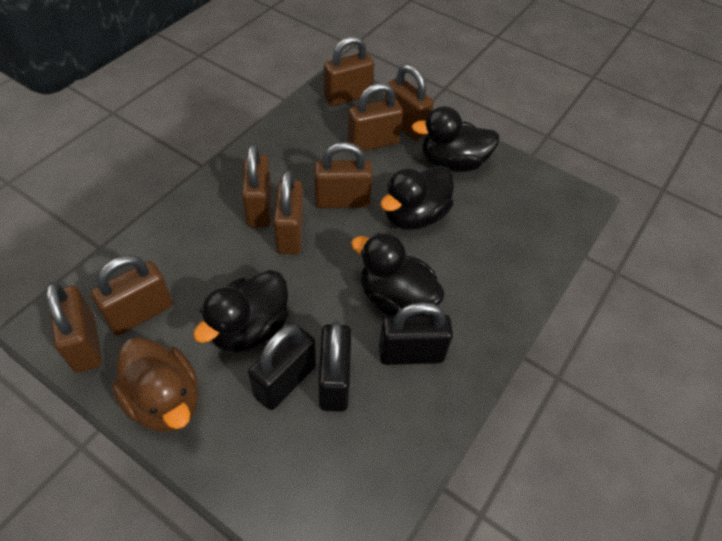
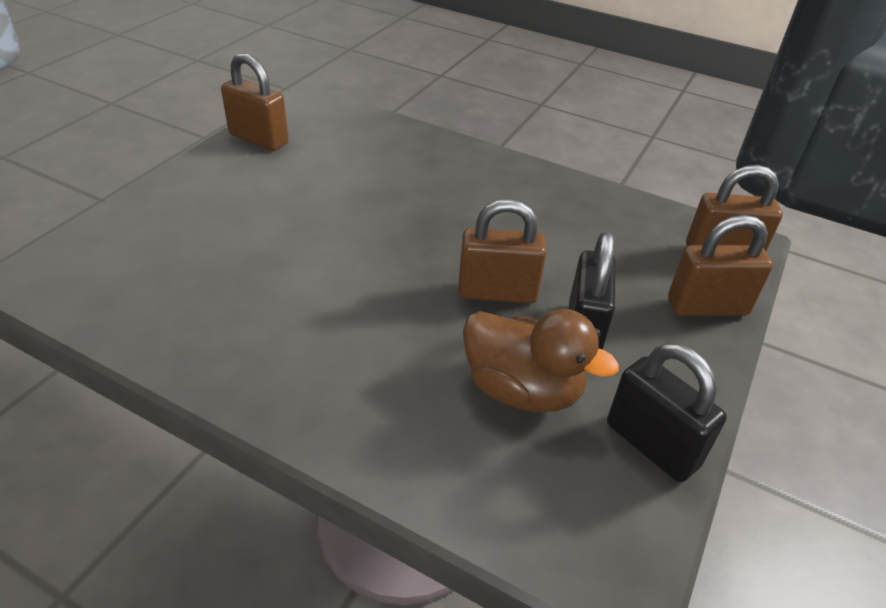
black duck: [193,270,289,353] [351,232,445,316] [380,166,454,230] [412,106,500,172] = 4 -> none = 0
black padlock: [248,325,316,410] [318,321,351,412] [379,302,453,365] = 3 -> [569,232,616,350] [607,343,727,482] = 2
brown padlock: [46,282,102,373] [91,255,173,335] [242,144,272,227] [273,170,304,255] [314,142,373,208] [324,36,374,106] [348,83,403,151] [385,64,434,140] = 8 -> [221,53,289,151] [458,199,547,303] [668,215,773,316] [686,165,783,251] = 4

